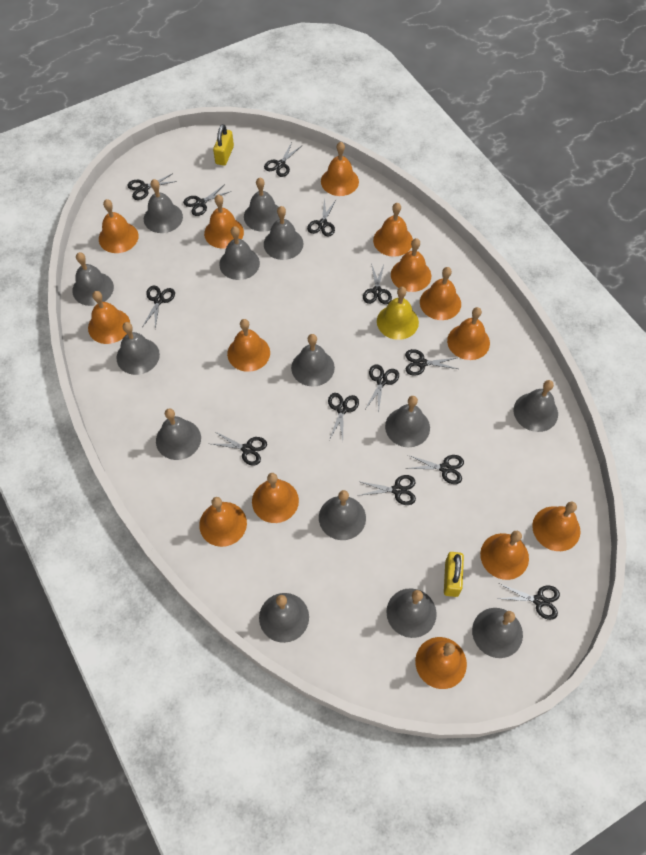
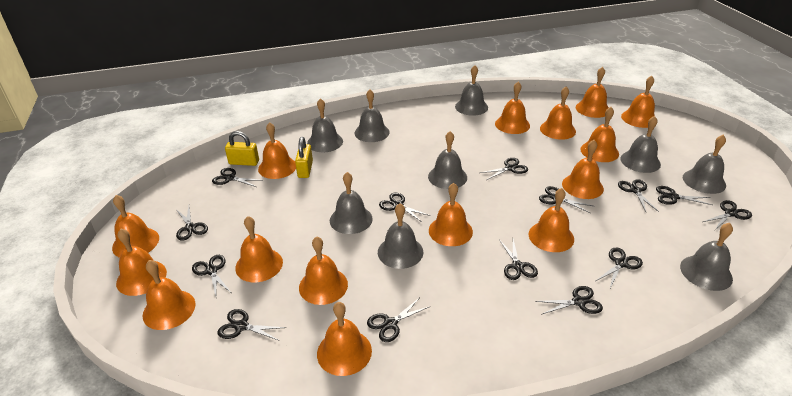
black scissors: [127,174,177,200] [142,286,175,329] [183,184,232,216] [212,431,267,466] [264,142,301,177] [307,198,336,237] [328,393,359,441] [358,475,416,505] [363,263,392,304] [366,364,399,414] [405,349,458,376] [405,455,464,484] [496,584,560,620] = 13 -> [176,207,208,241] [192,255,231,296] [212,168,258,187] [217,309,286,341] [367,297,430,342] [379,193,431,222] [480,158,528,180] [499,239,538,280] [535,286,603,315] [539,186,593,213] [596,247,643,288] [618,179,659,212] [656,186,712,205] [703,200,752,230] = 14
grey bell: [72,252,114,306] [116,322,160,375] [144,179,183,233] [156,408,201,460] [219,226,260,280] [244,178,280,232] [259,593,309,643] [264,206,303,260] [291,334,335,387] [319,490,366,540] [385,396,430,447] [386,588,437,638] [472,608,523,658] [513,380,558,432] = 14 -> [307,98,343,152] [330,172,373,234] [355,90,390,142] [378,203,423,269] [428,131,467,189] [455,65,488,116] [620,116,661,173] [680,223,733,291] [683,135,726,194] = 9
orange bell: [88,291,130,344] [99,199,139,253] [199,497,247,547] [204,195,244,249] [227,319,270,372] [252,473,299,523] [321,142,359,196] [373,203,413,257] [391,238,431,292] [415,637,467,689] [420,267,461,320] [447,307,490,360] [480,531,529,580] [532,502,580,551] = 14 -> [112,195,159,258] [116,229,167,296] [142,260,196,330] [235,216,283,282] [258,122,296,179] [299,236,348,305] [317,302,372,376] [429,183,473,246] [495,82,530,134] [529,188,574,252] [540,86,576,140] [562,140,604,199] [576,67,609,118] [580,107,619,162] [621,76,655,128] = 15
yellow bell: [377,287,419,340] = 1 -> none = 0

